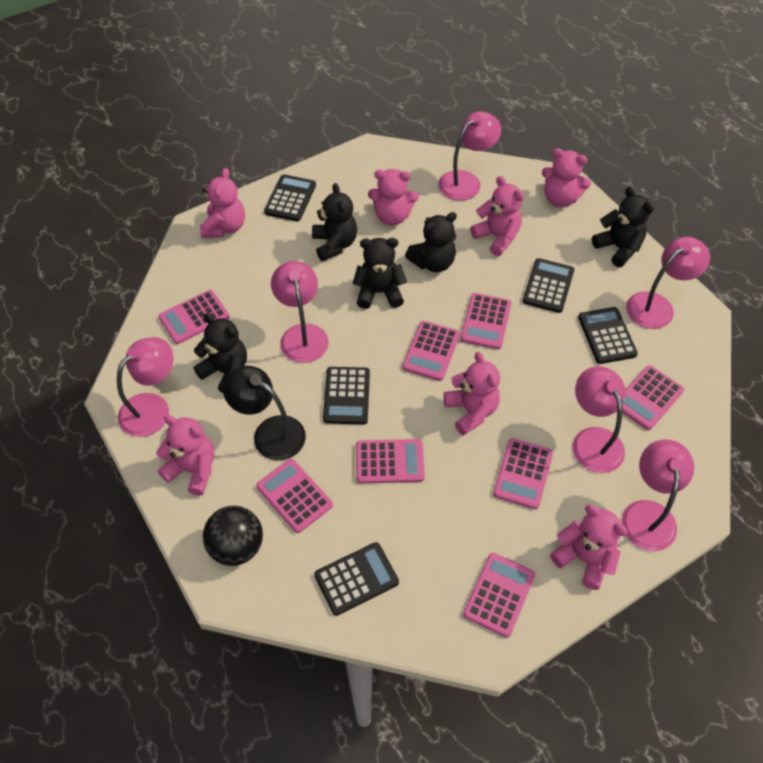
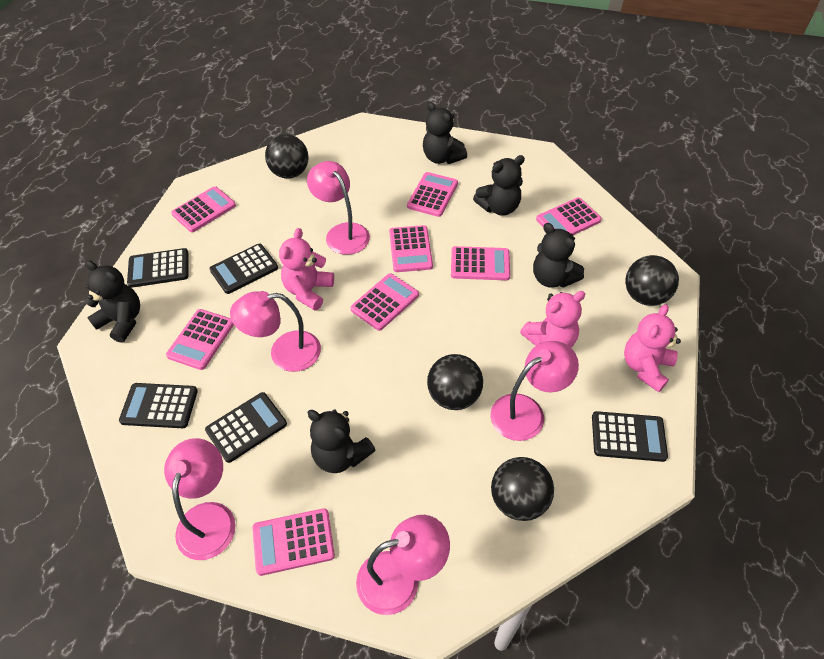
black ball: [203,506,263,566] = 1 -> [265,134,309,179] [427,354,483,410] [491,457,554,521] [625,255,679,306] = 4
black lamp: [223,366,306,461] = 1 -> none = 0
pink lamp: [117,337,173,437] [271,261,329,363] [438,111,501,201] [573,366,625,473] [621,439,694,551] [626,237,710,329] = 6 -> [164,438,236,560] [230,291,321,372] [307,161,370,255] [356,515,450,615] [490,341,579,441] = 5
pink teddy bear: [156,415,214,496] [200,168,245,238] [368,169,419,226] [444,352,500,435] [470,176,524,256] [542,148,591,207] [550,505,628,590] = 7 -> [279,228,334,311] [520,291,586,348] [624,304,681,392] = 3

